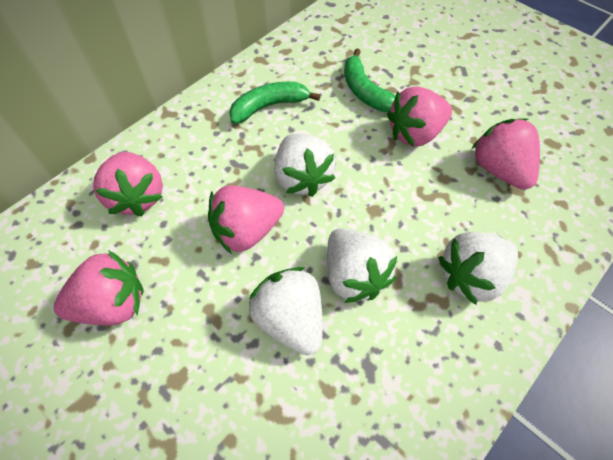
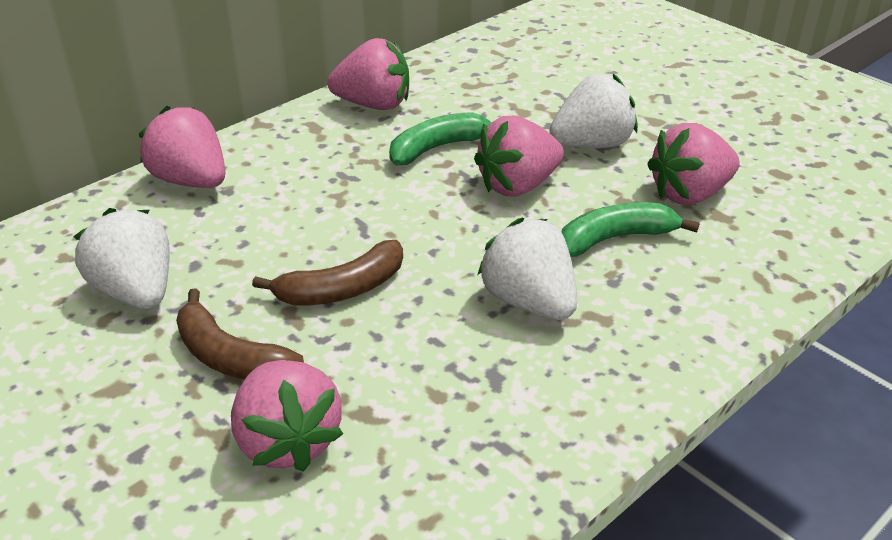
brown banana: none = 0 -> [176,288,304,380] [252,240,403,305] = 2
white strawberry: [249,267,323,355] [275,133,336,197] [327,228,397,303] [438,232,518,305] = 4 -> [73,208,170,309] [477,218,577,320] [549,74,638,148] = 3

